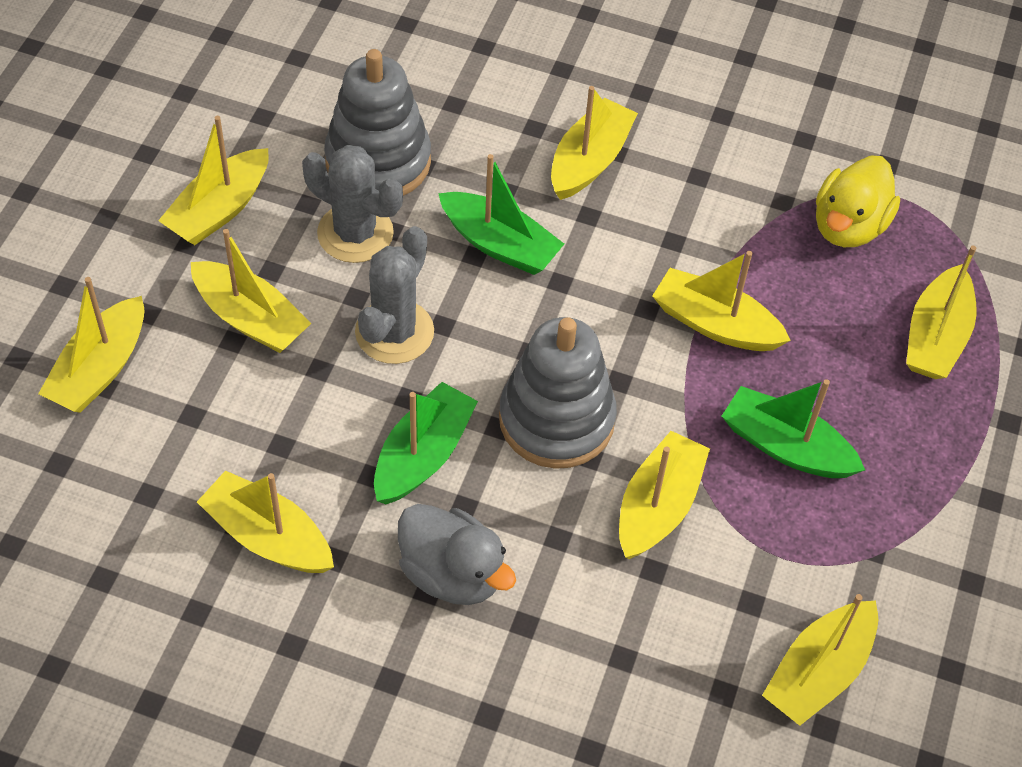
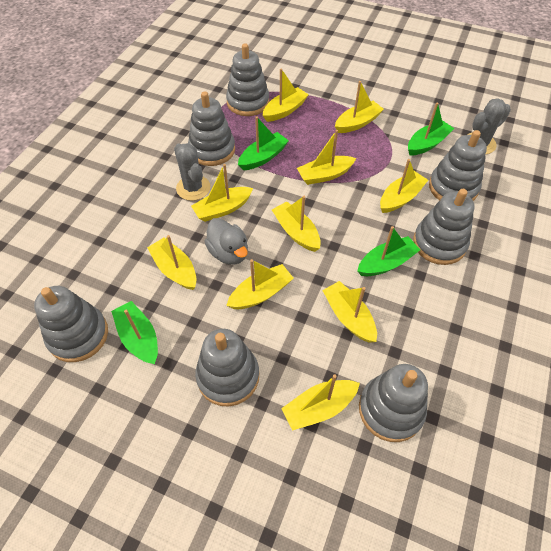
green boat: [374,382,478,504] [438,154,564,275] [722,379,865,478] = 3 -> [111,301,158,364] [238,116,289,170] [357,226,420,276] [408,102,454,156] = 4
grey stacking toy: [324,49,431,196] [499,317,617,469] = 2 -> [34,286,108,362] [188,91,235,166] [195,329,259,407] [226,43,269,116] [359,364,428,442] [413,189,474,265] [429,130,487,201] = 7
yellow boat: [38,277,144,413] [158,116,269,245] [191,229,311,353] [197,471,334,573] [551,86,638,200] [619,431,710,559] [652,251,791,351] [762,594,878,726] [906,246,977,379] = 9 -> [147,235,196,290] [191,164,253,222] [226,259,294,309] [263,68,309,122] [272,196,321,252] [281,374,360,431] [297,130,356,185] [322,281,377,343] [335,81,384,133] [380,159,428,213] = 10
yellow duck: [816,156,900,247] = 1 -> none = 0

